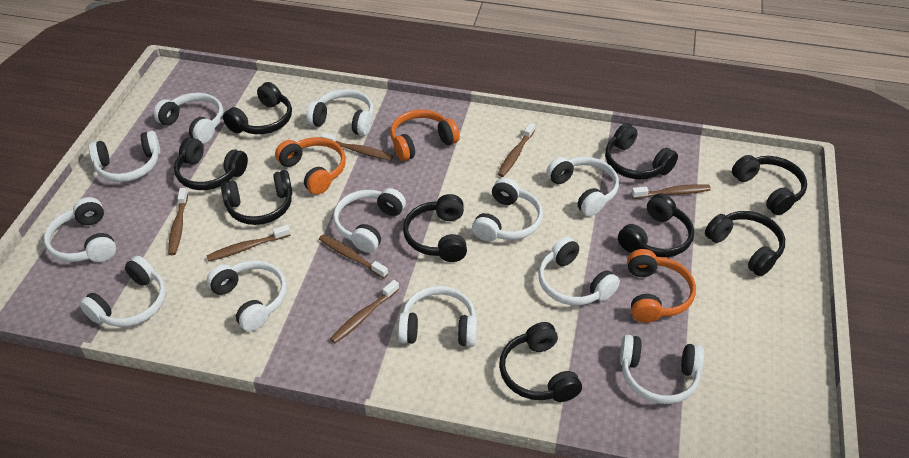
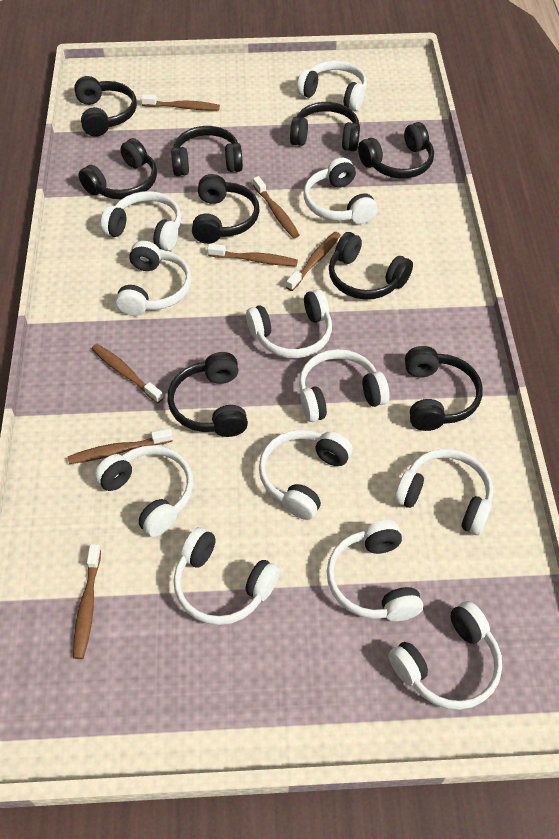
orange headphones: [275,137,346,195] [390,109,460,161] [627,249,696,323] = 3 -> none = 0

